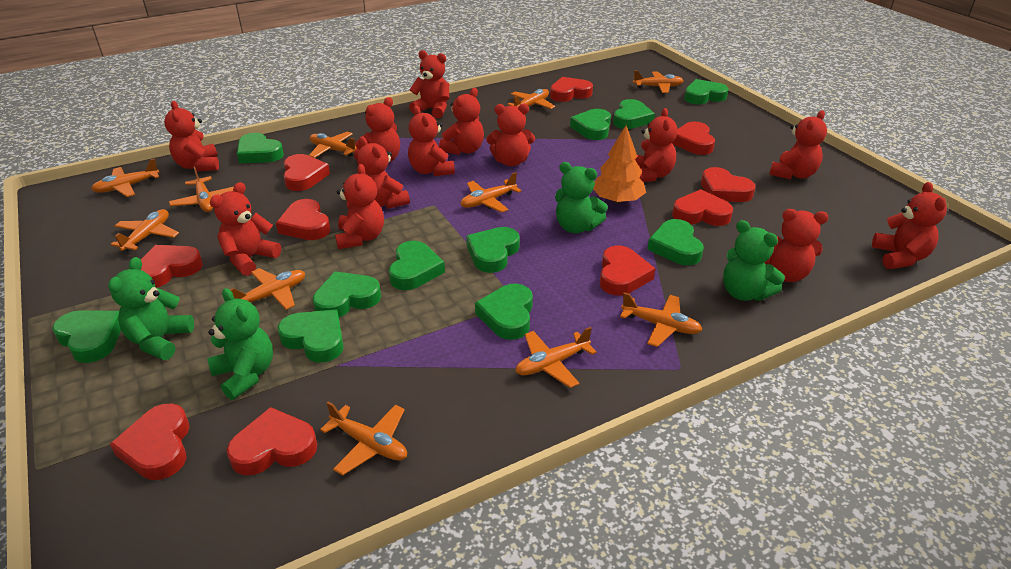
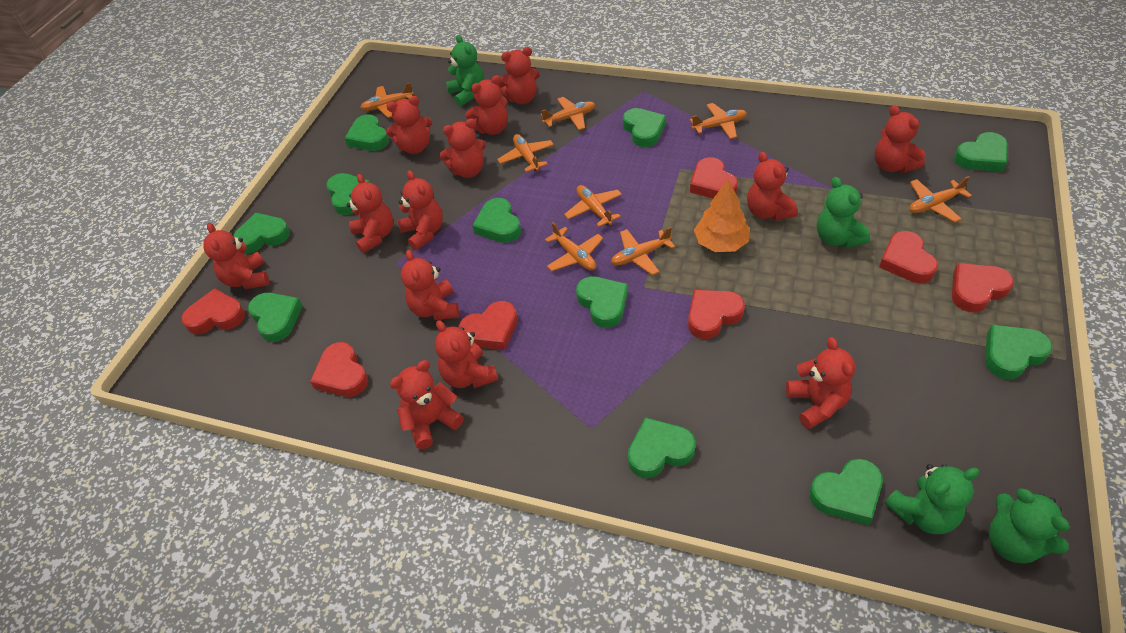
orange plane: [91,158,160,197] [110,209,179,252] [169,166,234,212] [230,268,305,310] [309,132,357,158] [320,402,407,476] [460,172,521,213] [507,89,555,109] [515,327,597,388] [620,292,702,347] [633,71,684,93] = 11 -> [360,83,414,118] [497,134,554,172] [541,97,595,130] [545,222,603,271] [564,185,622,227] [611,227,675,275] [690,103,747,139] [909,176,972,222] = 8
red heart: [110,404,190,480] [141,245,203,288] [227,407,317,475] [276,199,331,240] [283,154,330,191] [550,77,593,102] [600,246,655,296] [672,122,715,155] [672,189,733,226] [701,167,755,202] = 10 -> [181,288,245,334] [310,342,368,397] [458,301,518,350] [688,290,745,339] [690,157,738,198] [879,231,938,283] [952,263,1014,312] = 7

